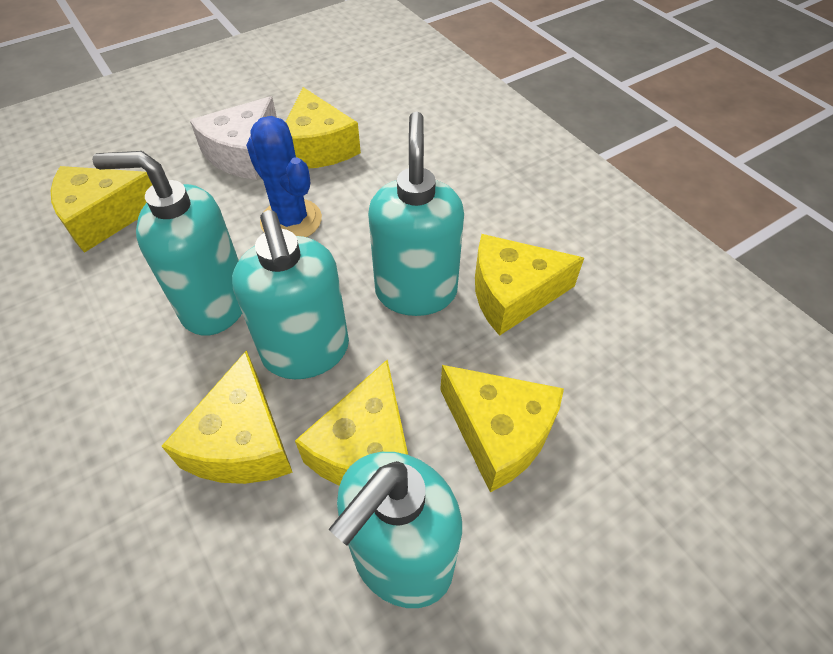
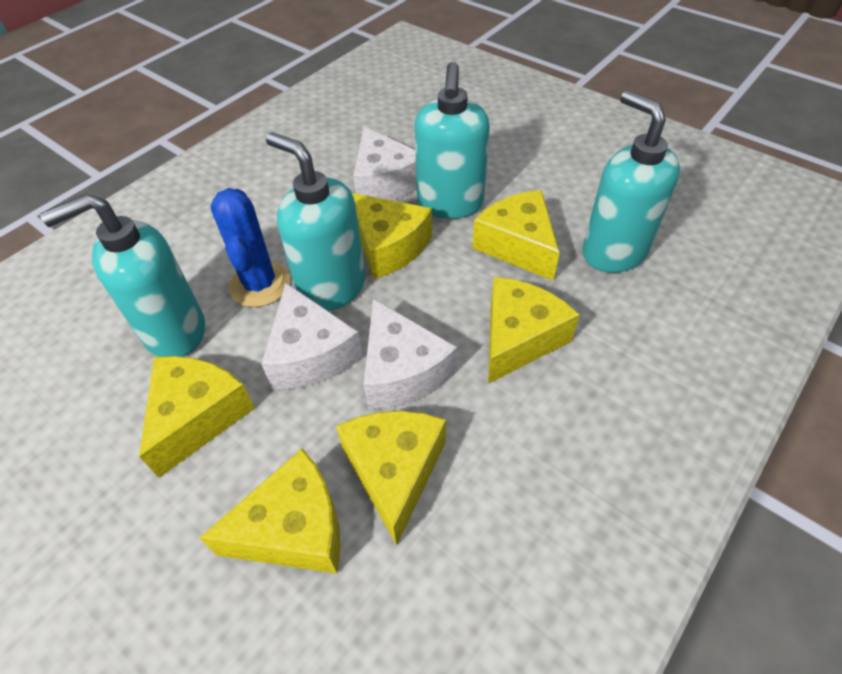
white cheese: [190,96,277,180] = 1 -> [262,283,363,389] [354,126,417,200] [364,298,457,409] = 3

